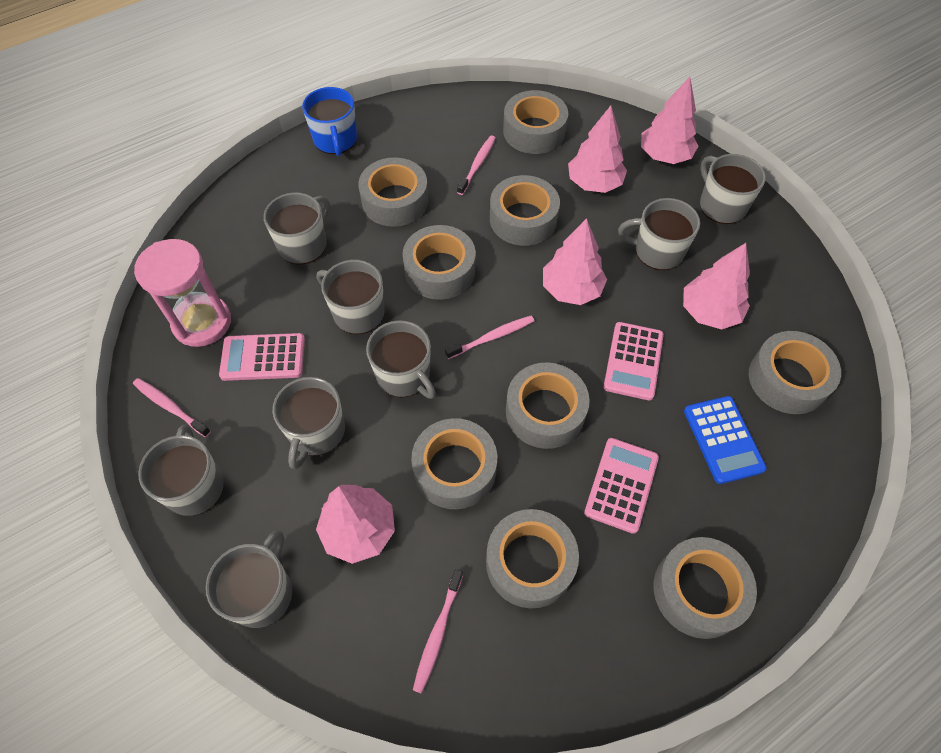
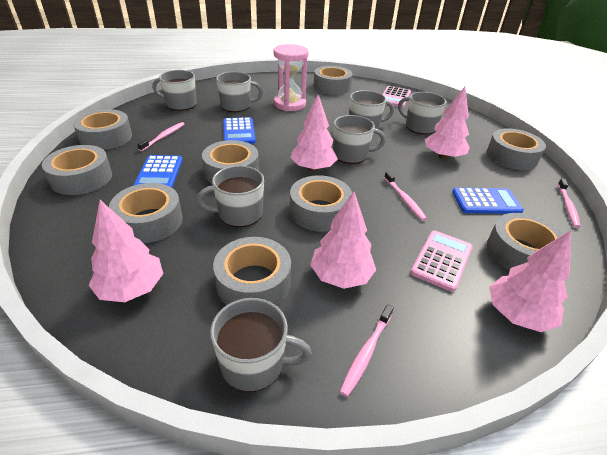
blue calculator: [684,396,767,484] = 1 -> [133,155,183,188] [223,117,256,144] [452,188,524,214] = 3
blue mug: [302,87,357,156] = 1 -> none = 0
grey mug: [138,425,224,516] [206,530,292,628] [264,193,330,265] [273,377,345,470] [317,260,385,334] [366,320,436,399] [618,198,700,270] [700,154,766,224] = 8 -> [152,70,197,111] [197,166,264,227] [210,298,312,392] [216,72,263,112] [333,115,386,164] [349,90,394,129] [398,92,447,135] = 7
pink calculator: [219,333,305,381] [584,438,659,534] [604,322,664,400] = 3 -> [382,86,411,108] [410,231,473,292] = 2

